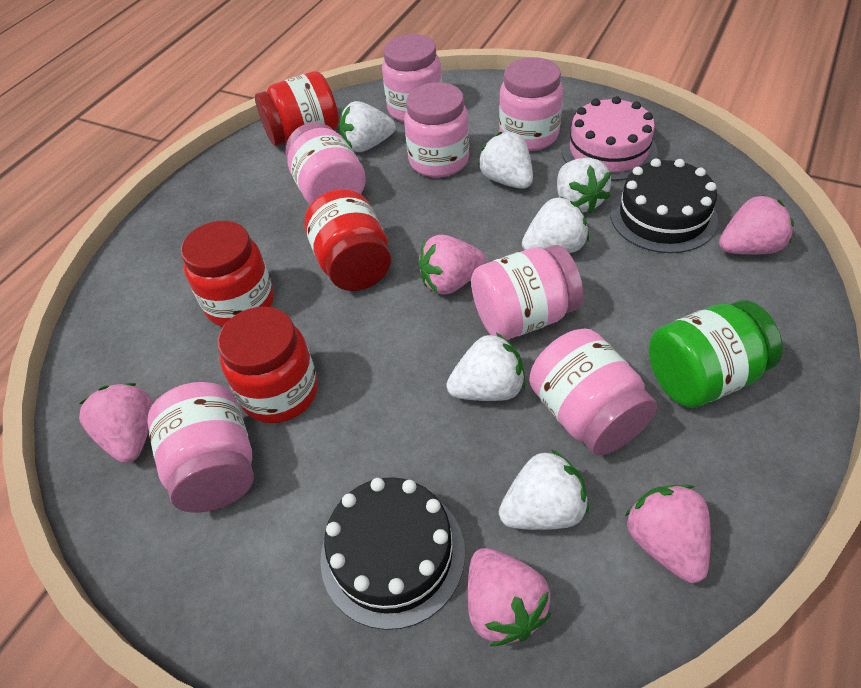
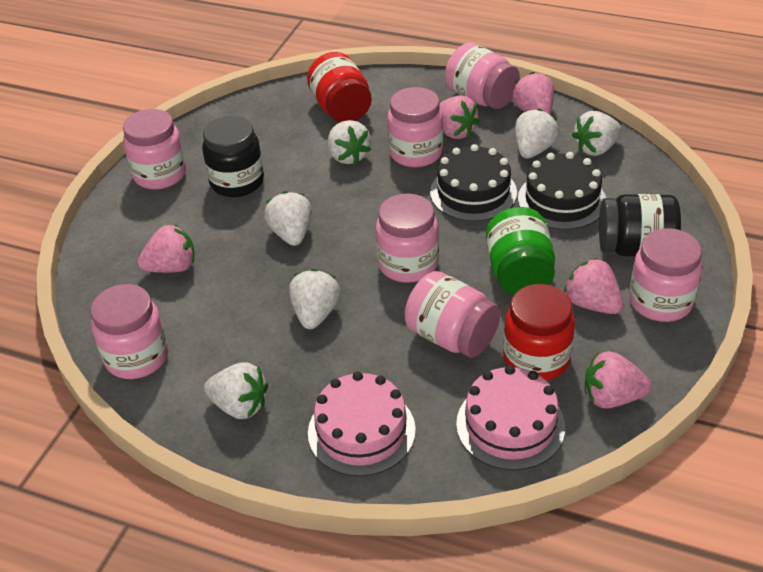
black jar: none = 0 -> [202,116,264,197] [599,194,681,257] = 2
pink cake: [561,96,658,181] = 1 -> [308,371,416,476] [456,365,565,470] = 2
red jar: [181,221,274,327] [217,307,318,423] [255,71,339,146] [304,189,391,291] = 4 -> [307,52,372,122] [503,284,575,381] = 2

